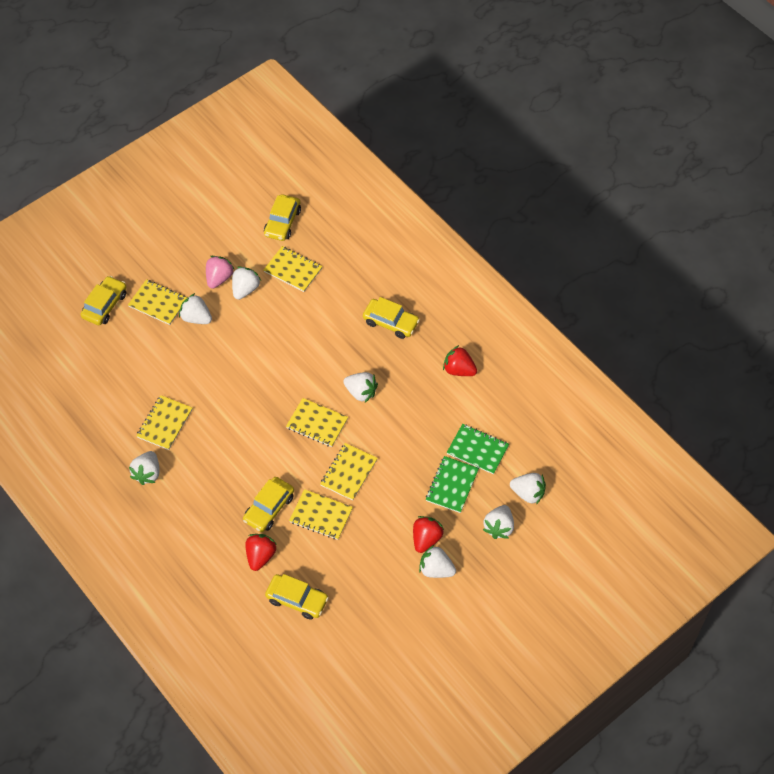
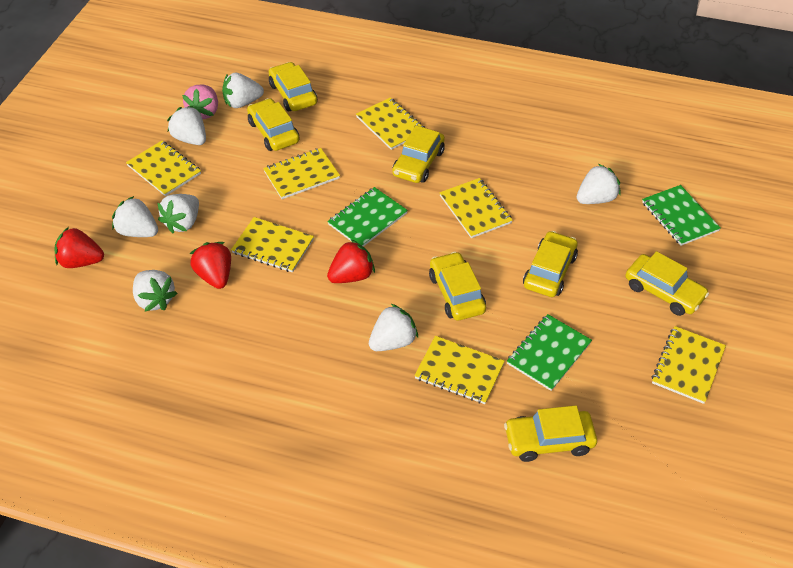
green notebook: [426,456,479,513] [447,424,509,474] = 2 -> [327,187,408,247] [507,314,592,391] [642,185,721,246] = 3
yellow car: [80,276,126,325] [243,477,294,532] [264,194,301,241] [265,574,329,620] [363,297,420,339] = 5 -> [247,98,299,151] [269,62,317,111] [392,125,445,183] [429,252,486,321] [504,405,597,462] [523,231,578,297] [625,251,709,316] = 7
yellow notebook: [128,279,187,325] [136,395,193,450] [264,246,323,292] [286,398,348,447] [289,489,353,540] [320,443,378,501] = 6 -> [126,141,201,196] [231,217,314,273] [263,148,340,199] [356,97,425,150] [414,336,505,404] [439,178,513,238] [652,326,726,404] = 7

